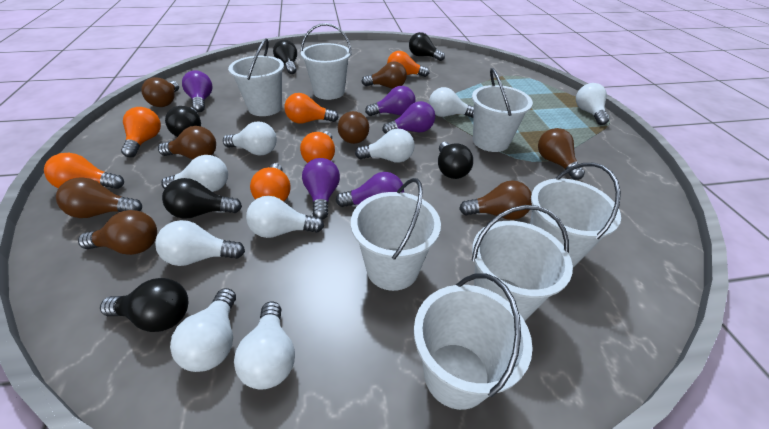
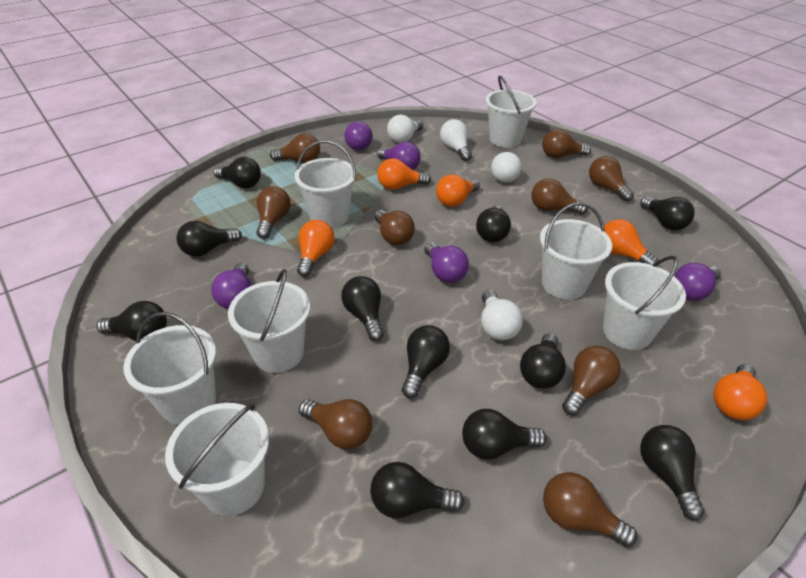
black light bulb: [100,278,188,332] [162,178,242,219] [165,106,201,137] [273,40,297,74] [409,32,445,61] [438,142,473,179] = 6 -> [96,301,167,341] [177,221,242,257] [214,157,261,188] [341,276,384,341] [370,462,465,519] [402,325,450,398] [462,409,547,460] [476,206,511,242] [520,333,566,389] [640,197,695,230] [640,425,705,521] = 11
brown light bulb: [56,177,142,218] [78,210,157,255] [141,77,179,107] [158,126,216,160] [338,111,369,144] [362,62,407,89] [459,180,532,220] [538,128,585,180] = 8 -> [256,186,291,239] [270,133,320,163] [299,399,373,449] [374,210,415,245] [532,178,588,215] [542,129,591,158] [543,472,638,547] [562,346,621,415] [589,156,634,201] = 9
orange light bulb: [44,153,124,189] [121,107,161,157] [250,163,291,202] [284,93,339,124] [300,131,335,163] [387,51,429,77] = 6 -> [297,220,335,277] [377,158,431,190] [436,174,480,207] [604,219,658,266] [713,364,767,420] = 5
white light bulb: [155,220,245,266] [161,155,228,192] [170,288,236,372] [223,122,277,155] [234,302,295,390] [246,196,324,238] [355,128,415,163] [429,87,474,118] [576,83,609,125] = 9 -> [387,115,424,143] [440,119,472,161] [481,290,523,340] [491,152,522,183] = 4

